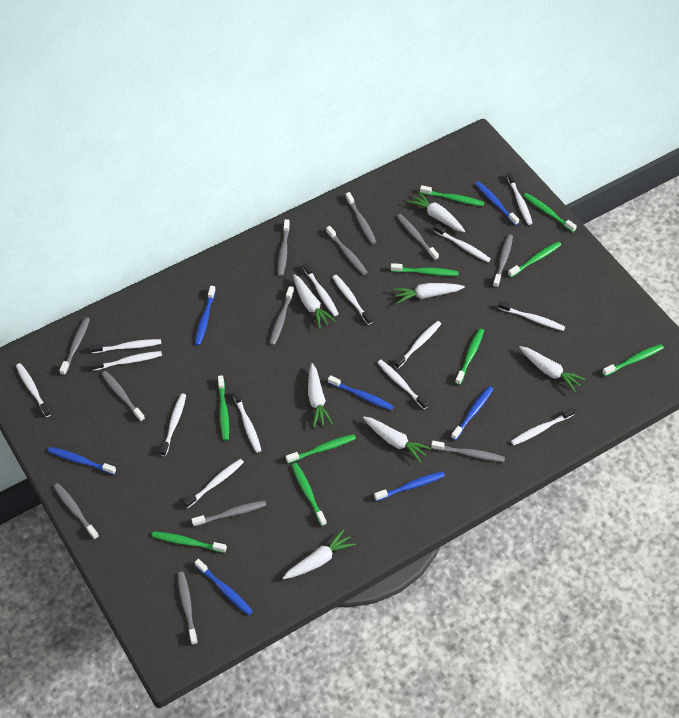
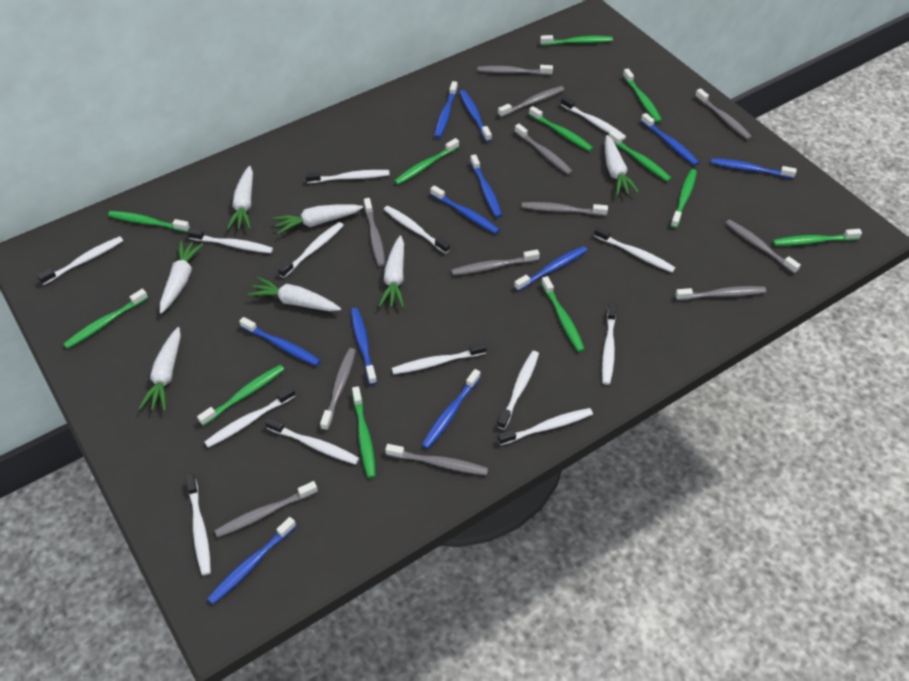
blue toothbrush: [48,447,116,475] [195,286,216,346] [195,559,253,615] [328,375,394,411] [374,471,445,501] [451,386,493,440] [475,181,519,225] = 7 -> [207,517,296,604] [239,317,321,366] [351,308,377,385] [422,369,480,449] [430,185,500,234] [434,81,458,138] [459,90,492,142] [470,154,502,218] [514,246,587,291] [641,113,699,166] [711,158,797,179] = 11
green toothbrush: [152,531,227,553] [218,375,229,441] [286,434,356,463] [292,463,327,526] [391,263,459,276] [420,185,484,206] [455,328,484,385] [508,241,561,277] [523,193,577,232] [602,344,664,376] = 10 -> [64,289,148,349] [108,211,190,232] [197,365,284,426] [352,386,376,478] [394,138,459,185] [529,106,593,151] [540,35,613,45] [541,276,585,352] [609,131,672,182] [623,68,662,123] [671,169,697,228] [773,229,862,246] = 12

